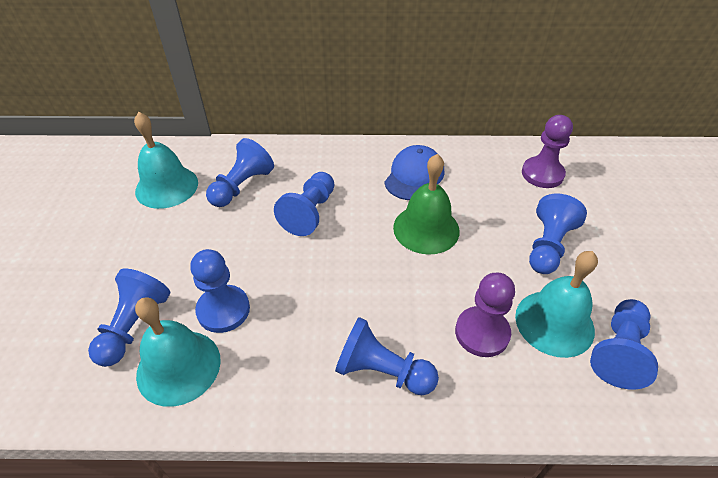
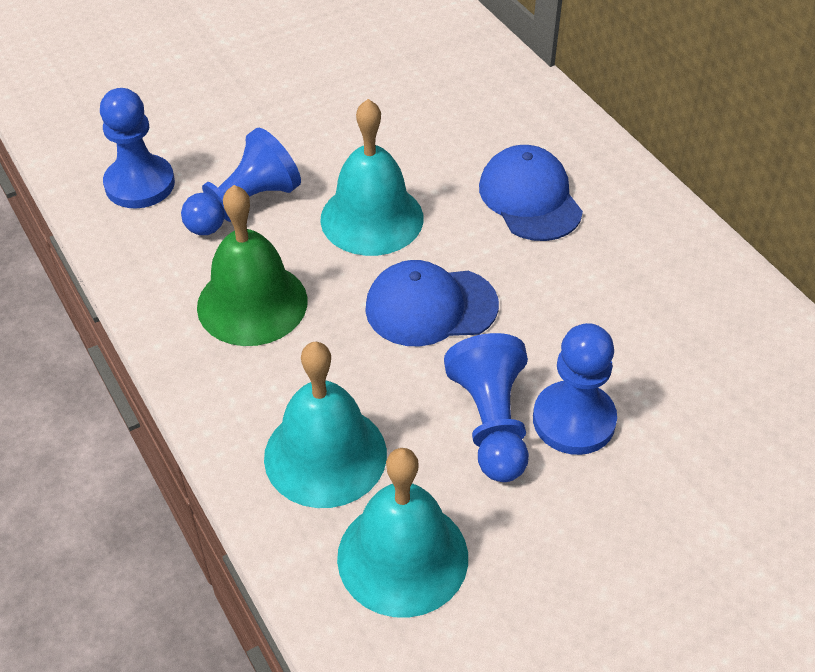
blue cap: [384,145,444,200] = 1 -> [365,260,499,346] [479,145,583,241] = 2
blue pawn: [88,268,170,367] [190,249,250,333] [206,138,274,207] [274,172,334,236] [335,317,439,395] [529,194,587,274] [590,299,658,389] = 7 -> [100,88,175,208] [181,128,301,235] [444,333,529,482] [533,323,617,455] = 4
purple pawn: [455,272,515,357] [522,115,573,188] = 2 -> none = 0

